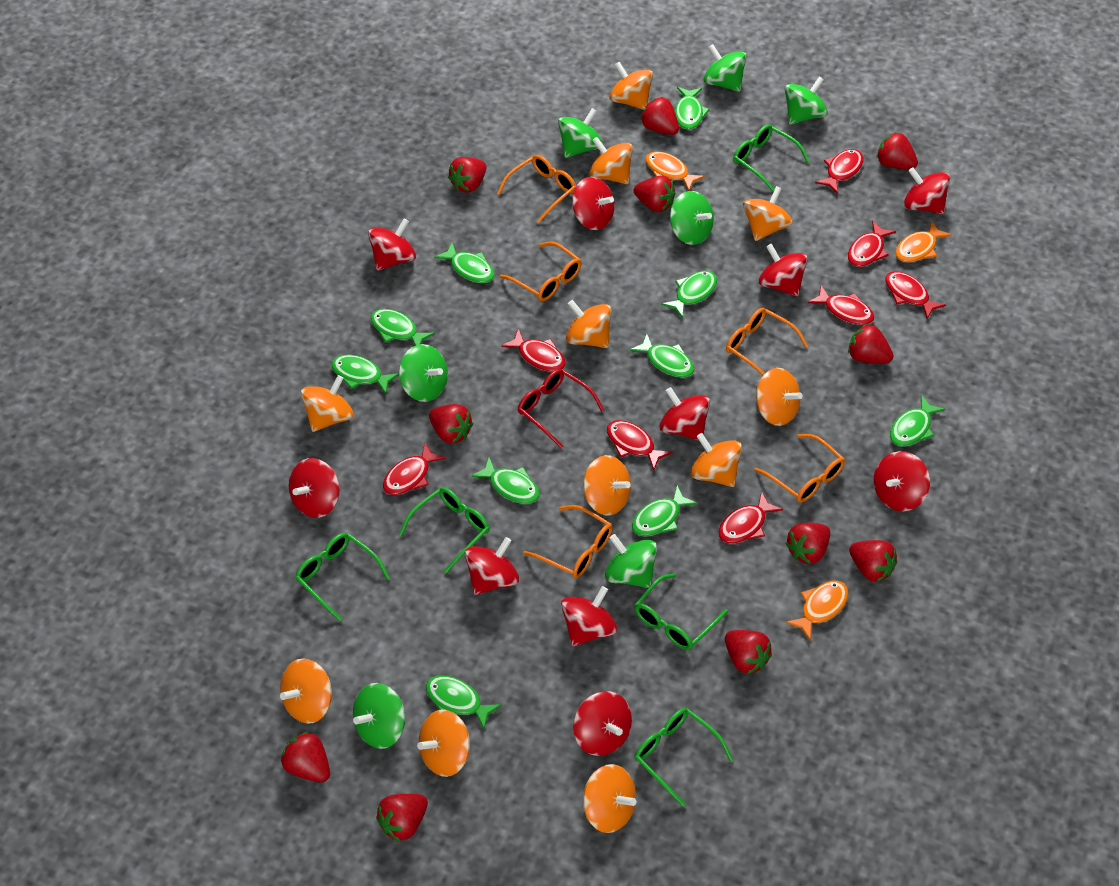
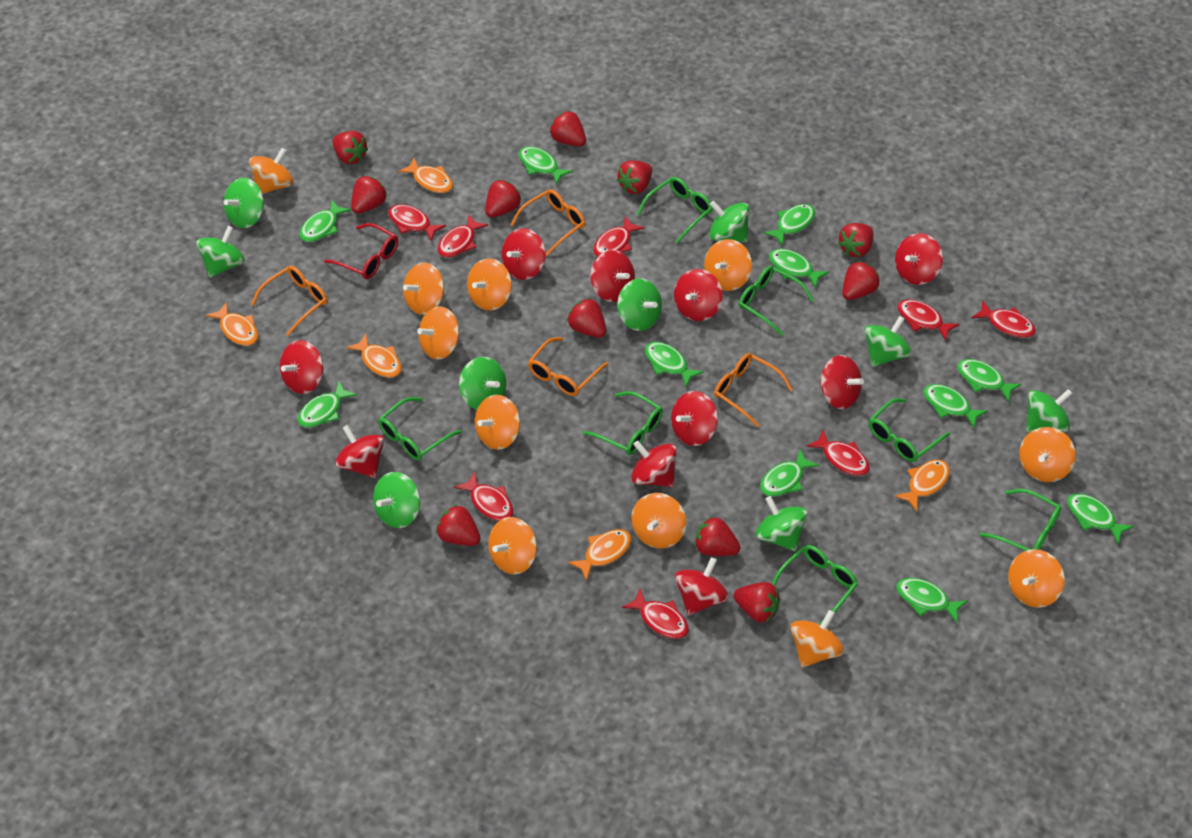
green fish: [331,355,399,394] [371,309,435,346] [426,675,502,729] [434,243,494,283] [471,457,540,504] [630,333,694,378] [632,485,698,537] [661,271,717,319] [675,87,710,130] [890,395,945,447] = 10 -> [298,381,357,428] [299,200,351,242] [519,147,573,185] [645,342,704,387] [760,449,820,497] [763,204,815,246] [769,249,829,288] [896,578,968,623] [923,384,988,428] [957,359,1021,402] [1067,493,1134,544] = 11
green glasses: [295,533,390,621] [399,487,490,573] [634,573,728,650] [634,708,733,806] [733,124,810,192] = 5 -> [378,397,461,461] [583,391,663,455] [637,177,713,243] [739,266,814,336] [772,545,858,625] [869,398,950,462] [980,489,1062,551] = 7
green spinning top: [353,683,405,749] [399,344,448,402] [558,108,603,158] [605,534,657,588] [670,191,714,245] [703,44,747,92] [785,76,828,125] = 7 -> [196,226,245,278] [224,178,264,228] [373,472,420,528] [459,357,506,410] [617,279,662,331] [709,201,749,242] [756,496,807,551] [864,316,911,367] [1026,389,1072,432] = 9
orange fish: [645,151,705,191] [785,581,848,640] [895,221,952,262] = 3 -> [206,302,258,346] [346,334,402,378] [398,158,453,193] [568,529,631,581] [894,460,950,512] = 5
orange glasses: [497,154,576,223] [500,241,582,301] [523,505,613,579] [726,308,809,375] [754,434,845,503] = 5 -> [251,266,328,336] [511,189,585,256] [528,337,608,396] [714,353,793,427] = 4

